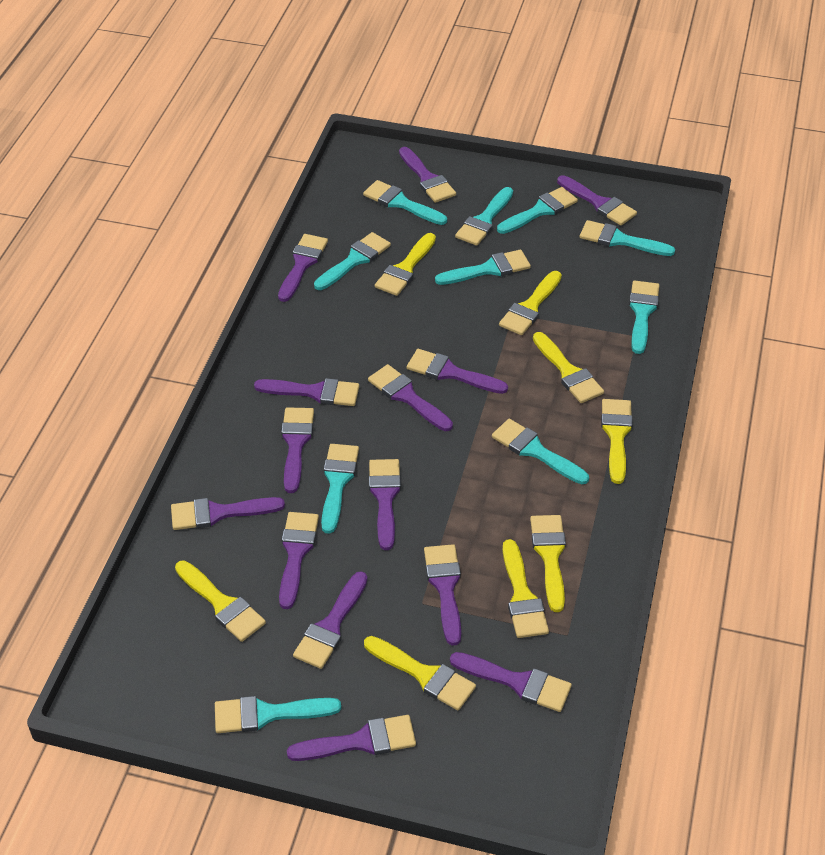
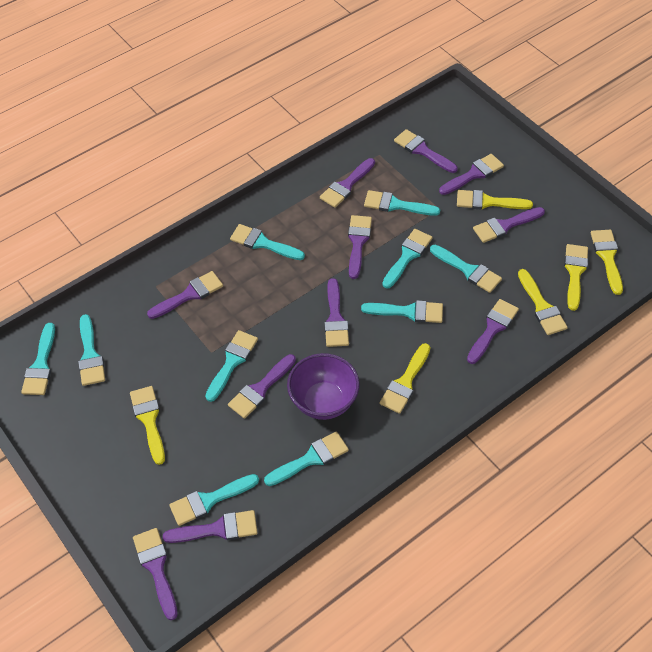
purple bowl: none = 0 -> [287,353,360,420] = 1
purple brush: [171,497,285,530] [254,378,359,406] [278,234,328,302] [279,512,319,609] [281,407,314,493] [287,715,416,761] [293,571,368,669] [368,364,453,431] [369,459,401,550] [399,147,456,203] [407,349,508,394] [424,544,461,646] [450,652,572,712] [557,175,637,226] = 14 -> [133,528,178,620] [147,271,223,319] [163,510,258,543] [228,354,296,419] [320,158,375,208] [324,278,349,347] [348,215,372,279] [394,129,458,173] [439,154,504,195] [467,299,519,364] [473,207,545,243] = 11
yellow brush: [175,560,266,642] [364,636,476,710] [375,233,436,296] [499,271,562,335] [503,539,549,638] [530,515,566,612] [533,332,604,403] [601,399,633,484] = 8 -> [130,386,165,465] [380,343,431,414] [457,190,533,210] [518,269,568,335] [564,244,588,311] [591,230,623,295] = 6

